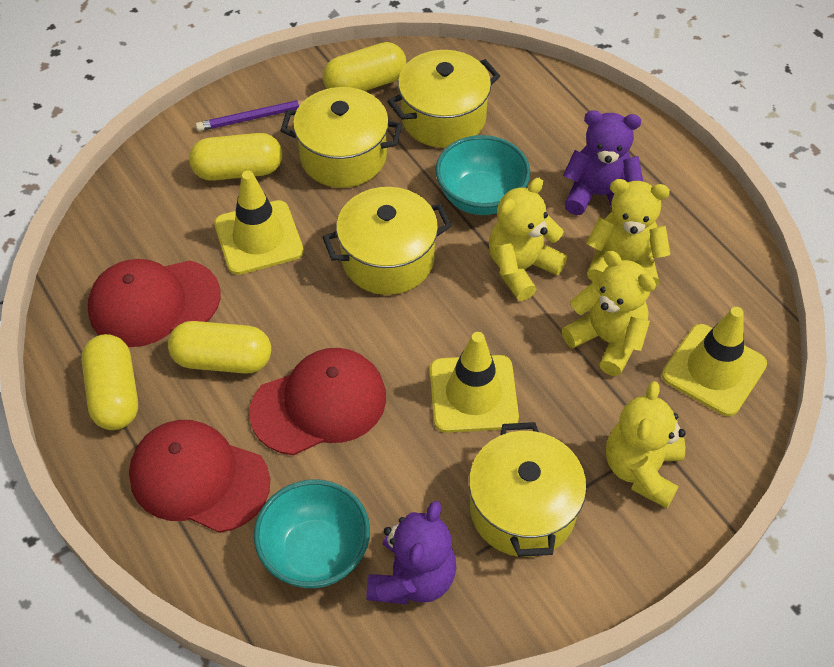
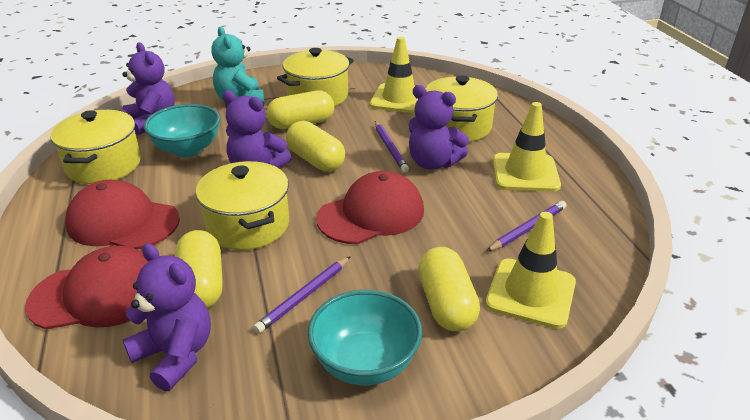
purple pencil: [196,100,305,131] = 1 -> [253,256,351,334] [375,121,409,173] [486,201,567,252] = 3
purple teddy bear: [366,501,456,605] [563,110,643,215] = 2 -> [123,42,175,135] [123,243,211,391] [222,90,292,168] [409,85,469,170] = 4
turquoise teddy bear: none = 0 -> [211,27,264,104] = 1
yellow teddy bear: [489,178,567,301] [562,251,656,376] [586,179,670,287] [606,381,686,508] = 4 -> none = 0

